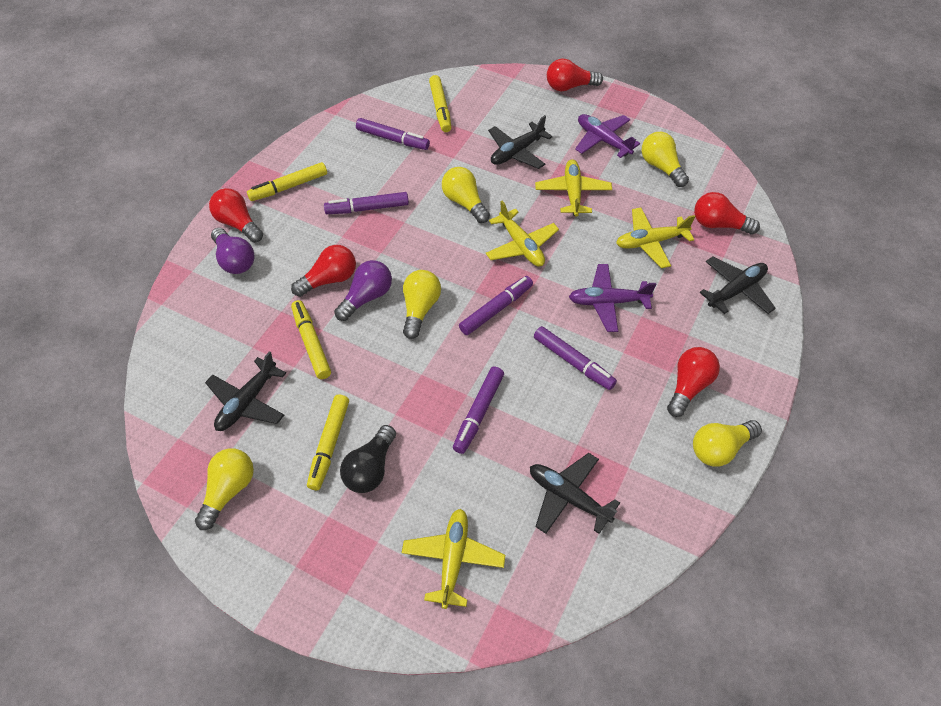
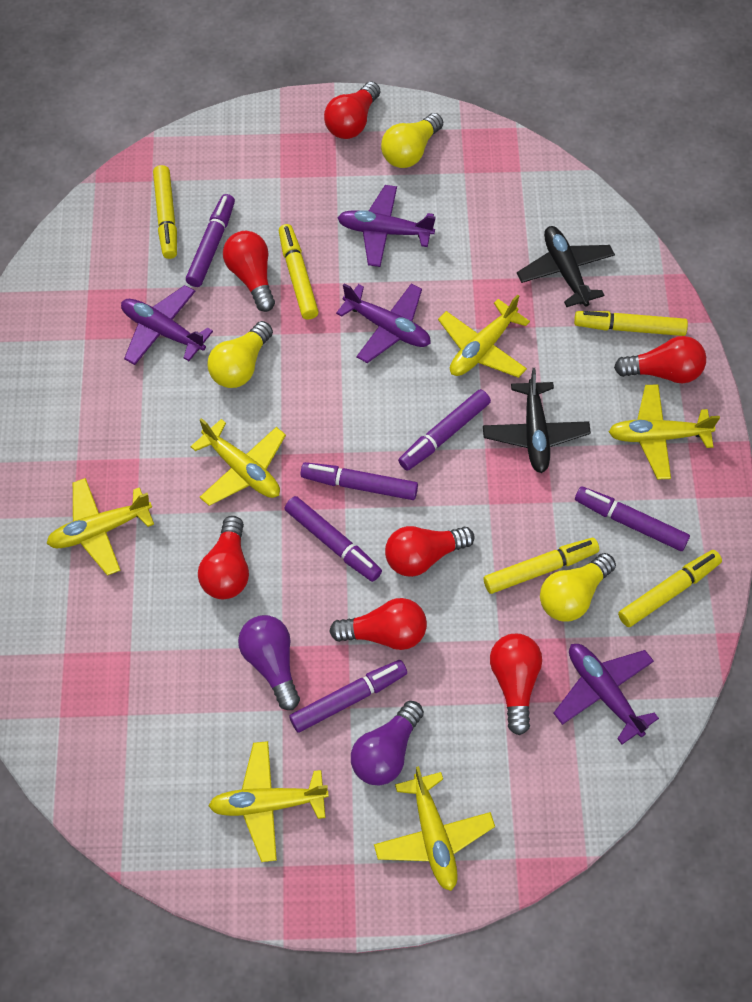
black light bulb: [340,425,396,493] = 1 -> none = 0
black plane: [205,351,286,431] [488,115,552,169] [530,453,620,534] [699,256,776,314] = 4 -> [483,368,591,473] [517,226,615,307] = 2
purple marker: [324,192,409,214] [356,118,430,150] [453,367,504,454] [459,276,533,335] [534,326,617,390] = 5 -> [186,194,235,287] [285,496,382,582] [289,660,407,733] [301,462,418,500] [398,389,491,471] [575,486,690,551] = 6
purple plane: [569,264,656,332] [575,114,640,158] = 2 -> [121,285,213,365] [336,283,431,363] [337,185,436,267] [554,644,659,744] = 4
red light bulb: [209,188,263,243] [291,245,356,297] [547,58,603,91] [667,347,720,417] [694,192,760,235] = 5 -> [198,516,249,599] [223,231,275,312] [324,81,380,139] [329,598,427,650] [385,526,475,577] [490,634,542,735] [614,336,706,383] = 7
yellow light bulb: [195,448,254,530] [403,270,441,339] [442,167,490,223] [642,132,689,187] [693,420,762,466] = 5 -> [208,321,273,388] [381,113,443,168] [540,553,616,622] = 3
yellow marker: [247,162,327,201] [291,300,331,379] [307,395,349,490] [429,75,451,132] = 4 -> [153,165,177,259] [279,224,319,320] [484,538,599,594] [574,311,688,336] [618,550,722,627] = 5
yellow plane: [401,509,505,609] [486,201,559,267] [535,159,612,217] [616,207,695,268] = 4 -> [46,478,154,576] [190,418,286,506] [208,741,329,862] [374,766,495,891] [438,294,530,378] [609,384,720,479] = 6

